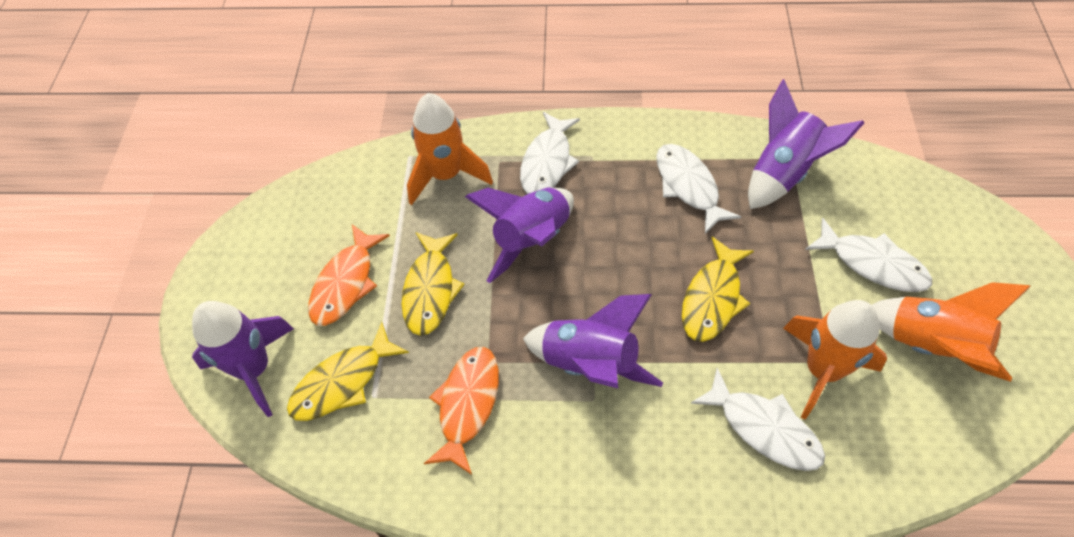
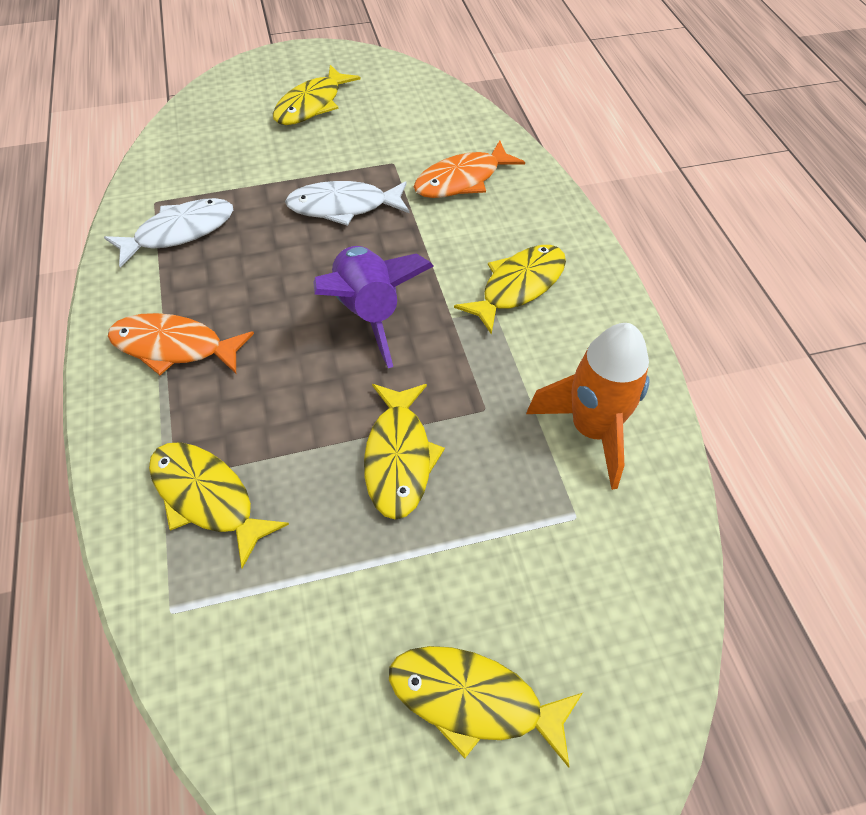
orange rocket: [407,93,493,205] [783,300,887,420] [872,282,1031,382] = 3 -> [526,323,650,490] = 1
purple rocket: [192,301,294,417] [465,188,574,283] [523,294,663,388] [748,79,864,209] = 4 -> [313,246,434,368] = 1
white fish: [520,112,580,194] [656,144,741,234] [691,368,825,471] [805,218,932,292] = 4 -> [104,198,233,268] [285,181,409,226] = 2
yellow fish: [287,322,409,421] [402,232,465,336] [682,237,754,342] = 3 -> [149,442,289,569] [273,65,361,125] [364,384,445,520] [389,646,583,768] [454,245,566,335] = 5

